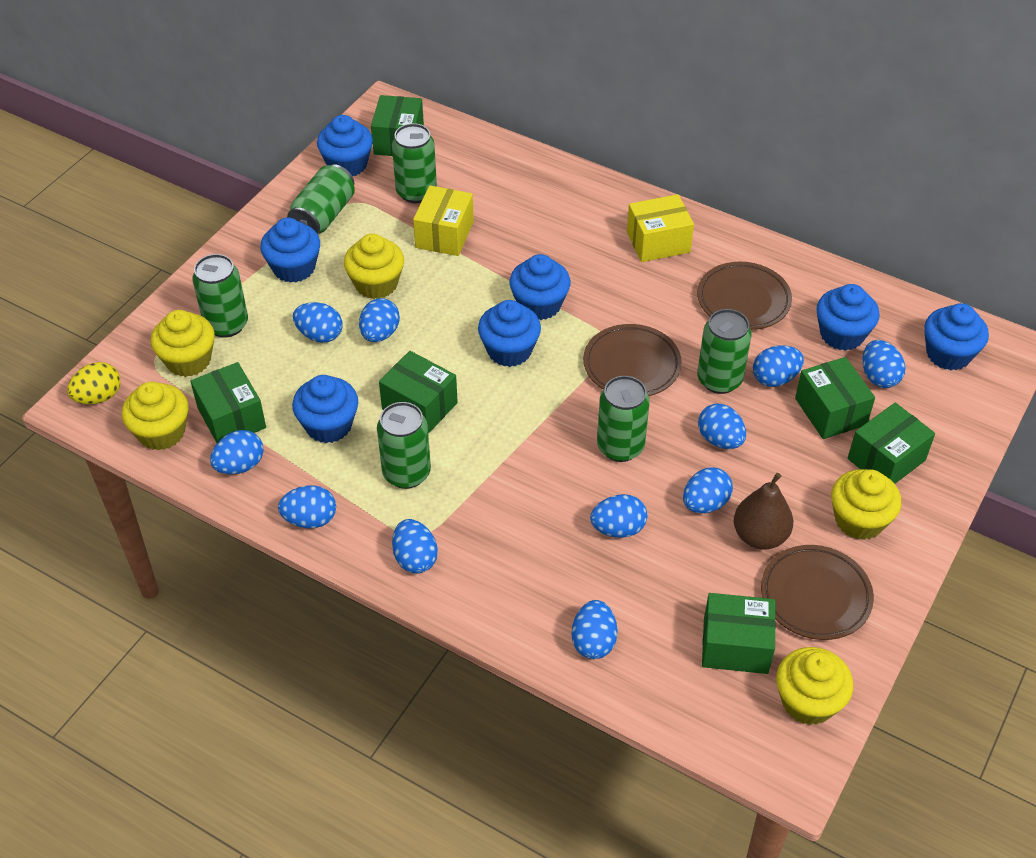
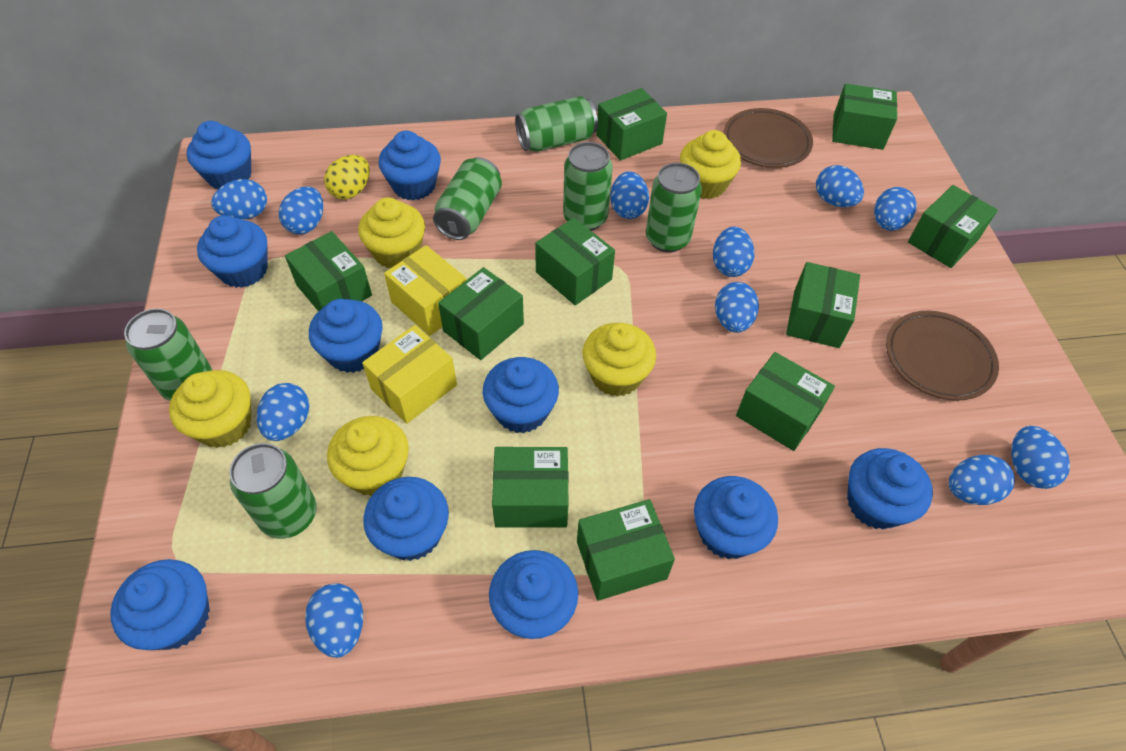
blue cupcake: [260,218,320,283] [292,375,358,443] [317,115,373,176] [478,300,541,367] [509,254,571,320] [816,284,880,351] [924,303,989,370] = 7 -> [110,559,210,650] [187,121,251,189] [197,215,267,288] [309,299,383,373] [363,477,449,561] [379,131,441,201] [483,357,559,433] [489,550,578,639] [694,476,778,559] [847,448,933,529] = 10
brown pear: [734,473,793,550] = 1 -> none = 0
brown plate: [583,324,682,396] [697,262,792,330] [761,545,874,640] = 3 -> [723,108,813,168] [886,311,999,401] = 2
green box: [190,362,266,443] [371,95,424,156] [379,351,458,434] [702,593,776,674] [795,357,875,439] [848,402,935,484] = 6 -> [285,231,372,311] [438,267,524,360] [492,447,569,528] [535,218,615,305] [577,499,675,601] [596,88,667,161] [736,352,835,451] [786,262,860,348] [832,84,897,150] [908,185,998,268] = 10

